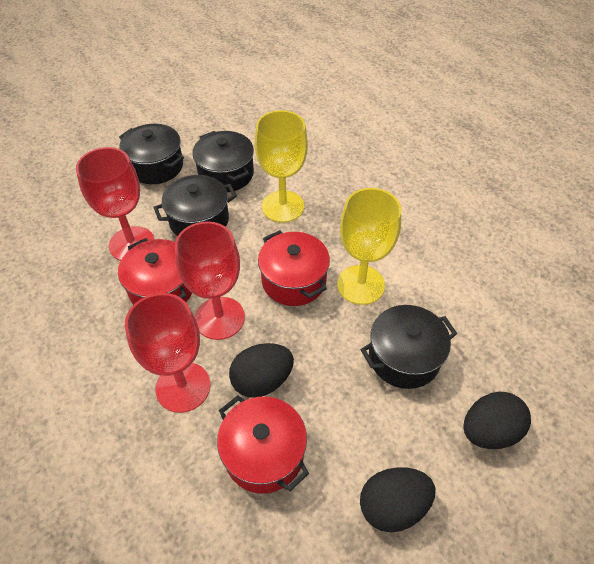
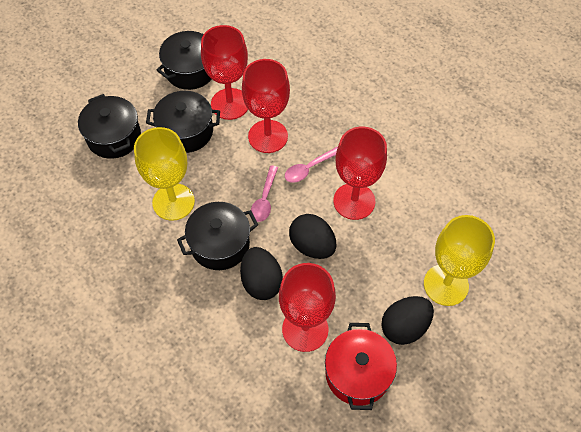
pink spoon: none = 0 -> [251,166,278,222] [285,147,338,183] = 2
red goblet: [76,147,155,261] [125,293,211,413] [175,221,245,340] = 3 -> [201,25,248,120] [242,59,290,153] [279,263,336,352] [333,127,387,220] = 4
red pot: [118,238,192,305] [217,395,309,494] [258,230,330,306] = 3 -> [325,323,397,410] = 1

